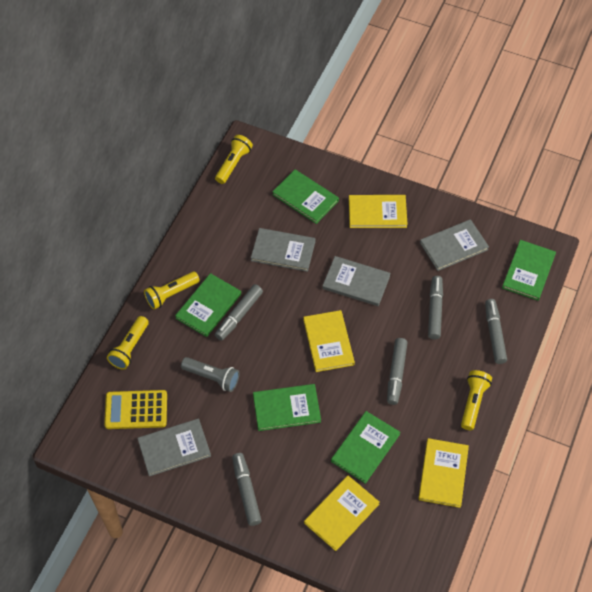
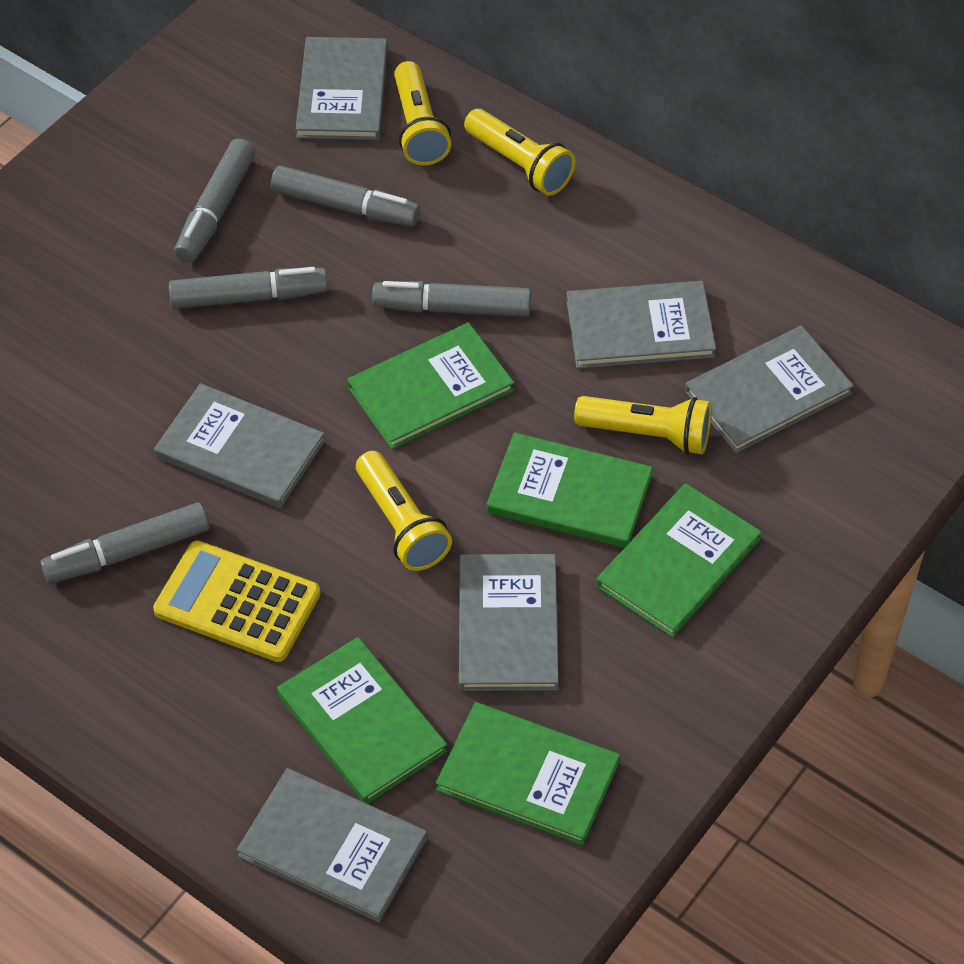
grey book: [137,419,211,476] [251,228,316,272] [322,256,391,306] [420,219,489,271] = 4 -> [154,383,325,508] [237,768,427,922] [296,37,388,140] [459,554,559,691] [566,281,716,369] [685,326,854,453] = 6
grey flashlight: [181,357,239,392] = 1 -> none = 0
yellow book: [303,310,355,372] [304,475,380,551] [349,195,408,228] [418,438,469,508] = 4 -> none = 0

